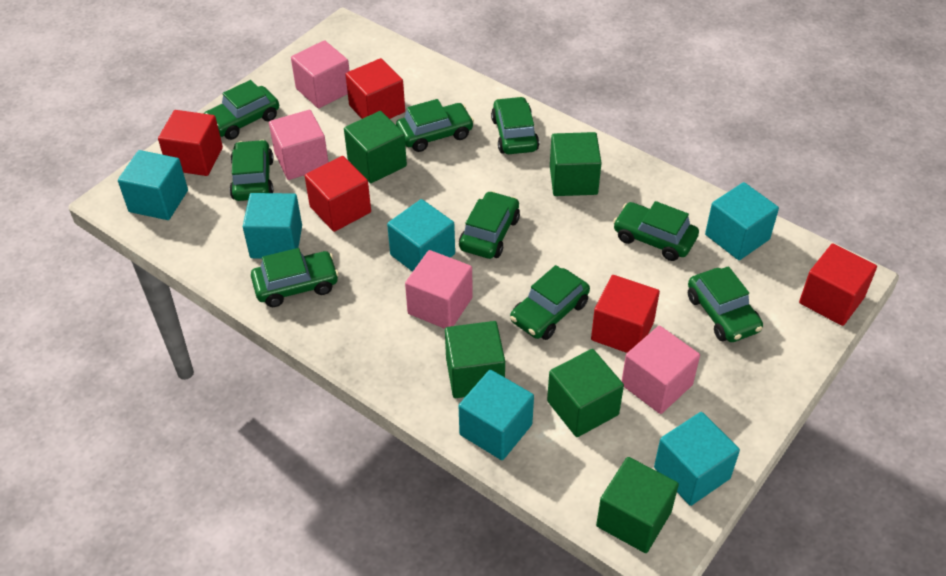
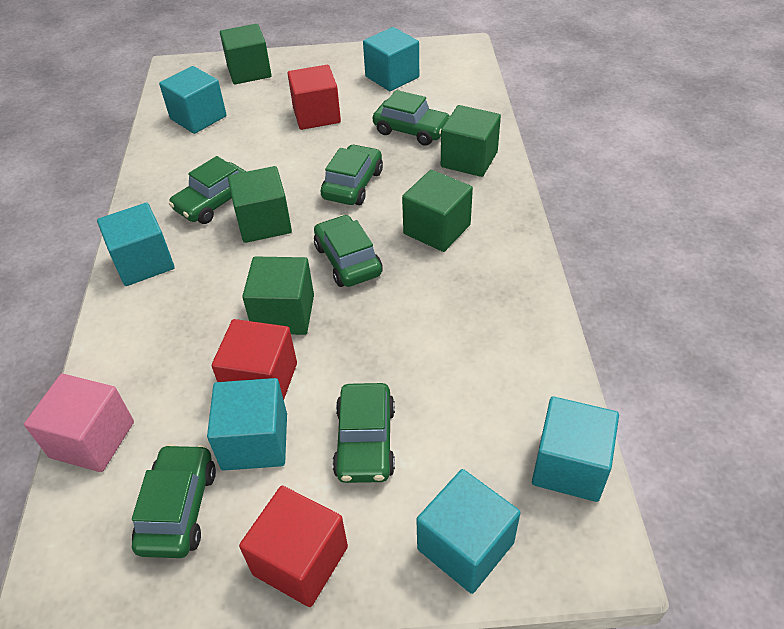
green car: [204,80,279,140] [229,140,274,201] [251,248,339,307] [396,99,474,152] [459,191,520,259] [491,96,539,154] [510,265,590,340] [613,201,699,261] [688,266,763,342] = 9 -> [132,444,216,558] [169,156,247,224] [314,215,383,287] [320,144,383,205] [332,383,395,483] [373,90,450,146] = 6
pink cube: [269,110,329,180] [291,40,349,108] [405,250,473,329] [622,326,700,414] = 4 -> [24,374,134,472] = 1
red cube: [158,110,223,176] [305,156,371,232] [345,58,405,119] [591,275,660,353] [799,243,877,326] = 5 -> [212,319,297,400] [239,486,348,607] [287,65,341,130] = 3

